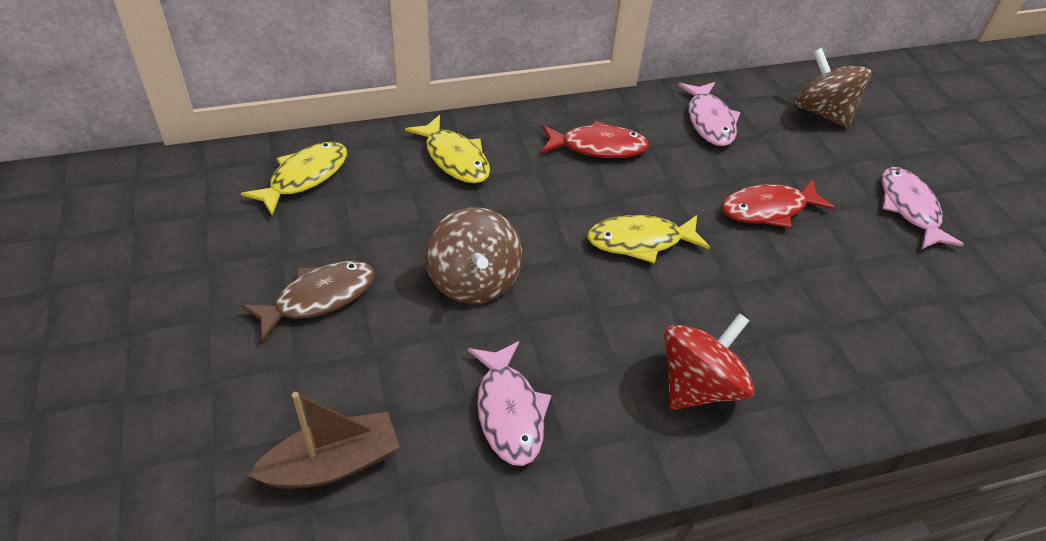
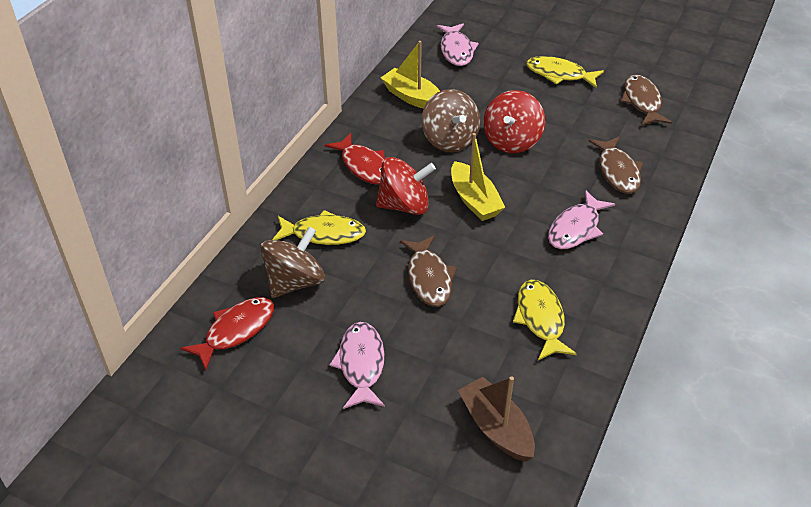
brown fish: [241,261,375,342] = 1 -> [400,235,457,307] [589,137,643,194] [621,75,672,126] = 3
red spinning top: [664,313,755,410] = 1 -> [376,157,436,215] [483,90,545,153] = 2
yellow boat: none = 0 -> [380,41,440,109] [451,133,505,221] = 2

